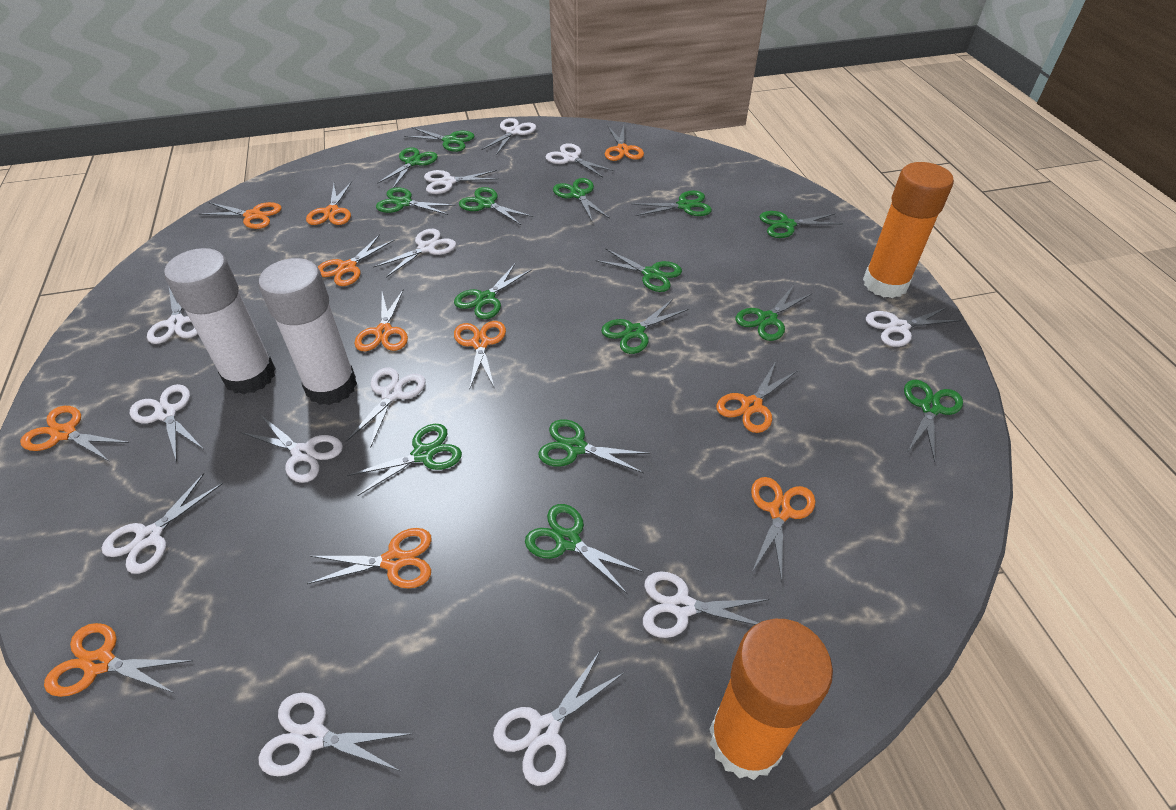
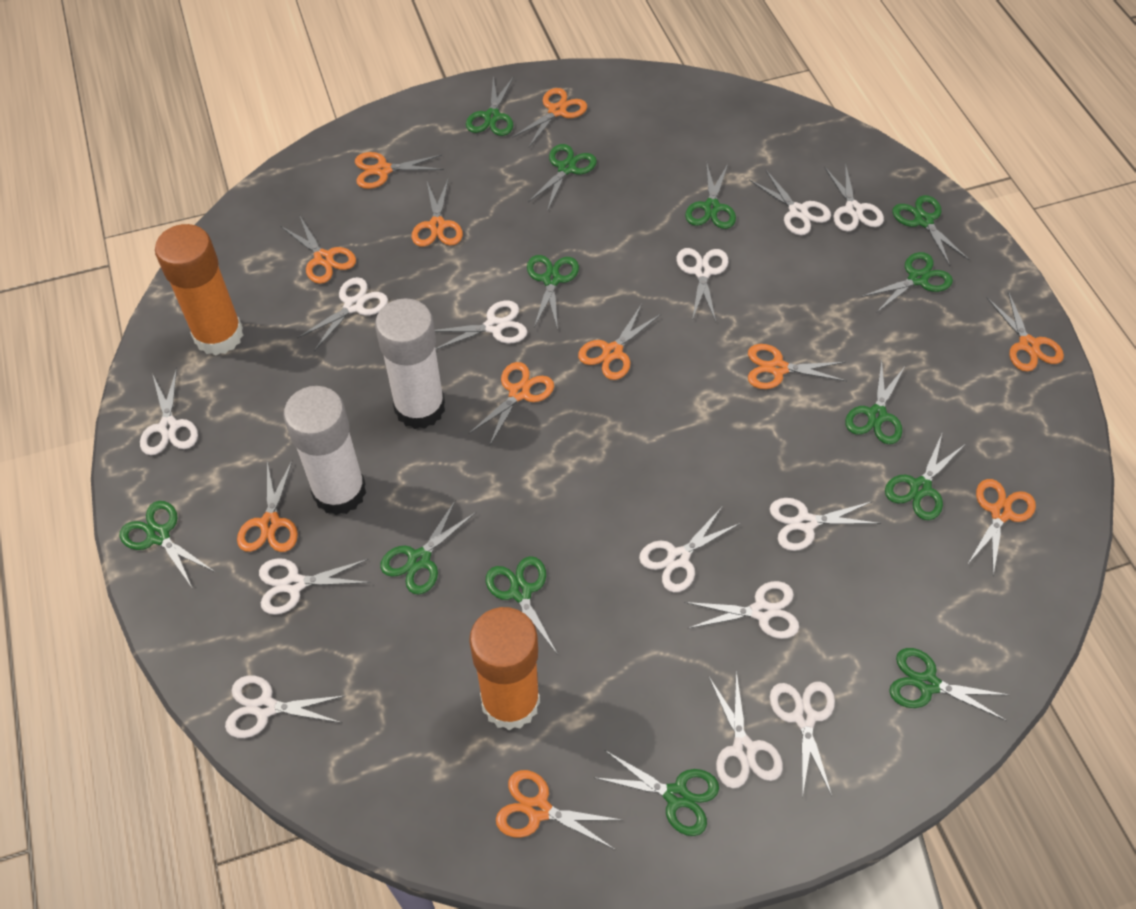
green scissors: [347,424,462,496] [376,187,456,215] [377,147,438,188] [404,127,475,152] [454,264,532,319] [459,187,534,225] [525,504,644,594] [538,419,650,473] [553,178,610,223] [595,248,682,292] [601,299,689,354] [632,191,712,216] [736,285,812,341] [760,211,843,238] [904,380,963,462] = 15 -> [120,501,215,589] [380,499,476,594] [466,76,513,136] [486,556,558,655] [527,255,579,330] [528,144,597,211] [596,750,719,836] [685,162,736,229] [845,359,906,444] [861,252,953,313] [885,434,964,520] [889,648,1009,721] [892,195,969,266] = 13

